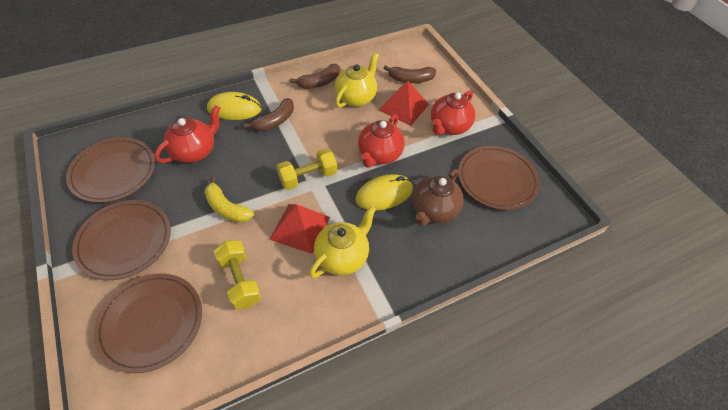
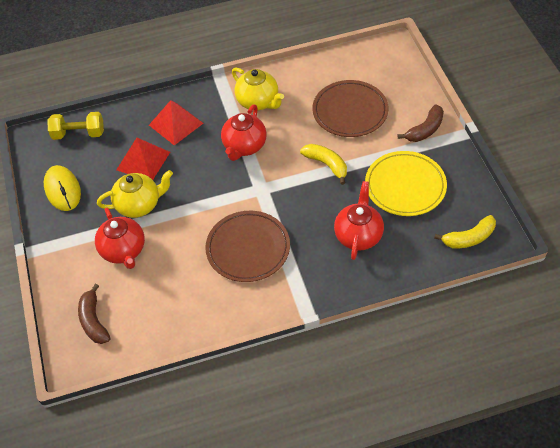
brown banana: [244,98,294,132] [290,64,340,89] [384,65,436,83] = 3 -> [78,284,110,344] [398,104,444,142] = 2
brown plate: [66,137,155,203] [72,200,171,280] [93,273,202,373] [458,146,540,210] = 4 -> [205,211,290,282] [312,80,389,137] = 2
brown teapot: [412,169,464,226] = 1 -> none = 0
yellow banana: [204,177,254,223] = 1 -> [300,144,347,185] [434,215,496,248] = 2
yellow dumbbell: [214,240,261,310] [277,148,337,190] = 2 -> [47,112,104,140] = 1
yellow mouse: [207,92,261,120] [355,174,413,210] = 2 -> [44,165,81,211] = 1
yellow plate: none = 0 -> [365,151,447,216] = 1

